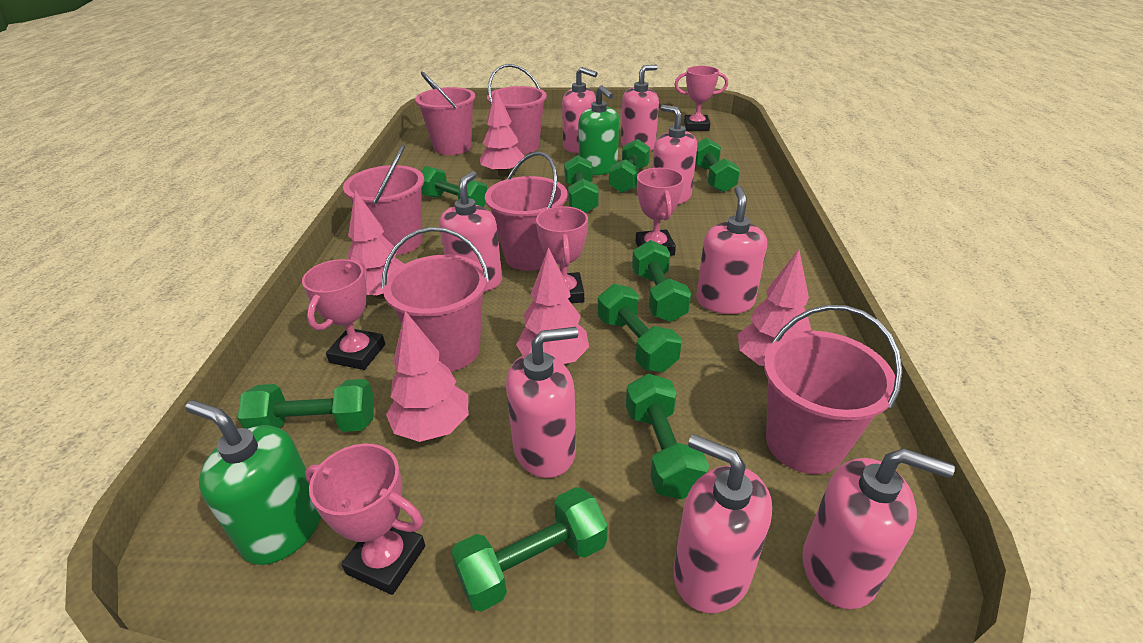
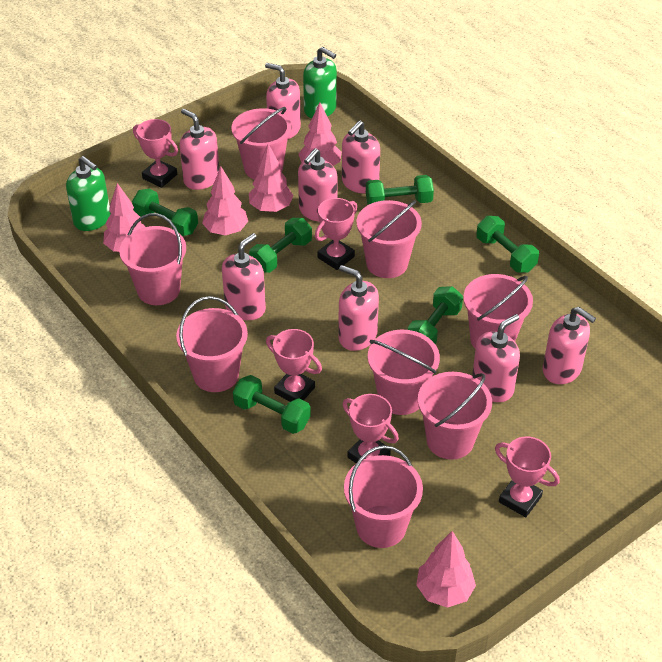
green dumbbell: [237,379,374,432] [421,166,487,207] [451,487,608,612] [564,155,599,213] [598,284,681,372] [609,139,650,193] [626,373,709,499] [632,240,691,322] [695,138,740,193] = 9 -> [132,189,198,236] [233,375,311,434] [249,218,312,273] [366,175,434,205] [407,286,463,344] [476,216,539,272] = 6
pink bucket: [343,145,424,255] [382,227,490,371] [415,71,475,155] [485,151,567,271] [487,64,547,154] [764,305,903,474] = 6 -> [119,213,186,305] [176,296,248,392] [231,107,292,179] [344,445,423,548] [357,200,422,278] [368,330,440,415] [418,372,492,460] [463,274,533,349] = 8

